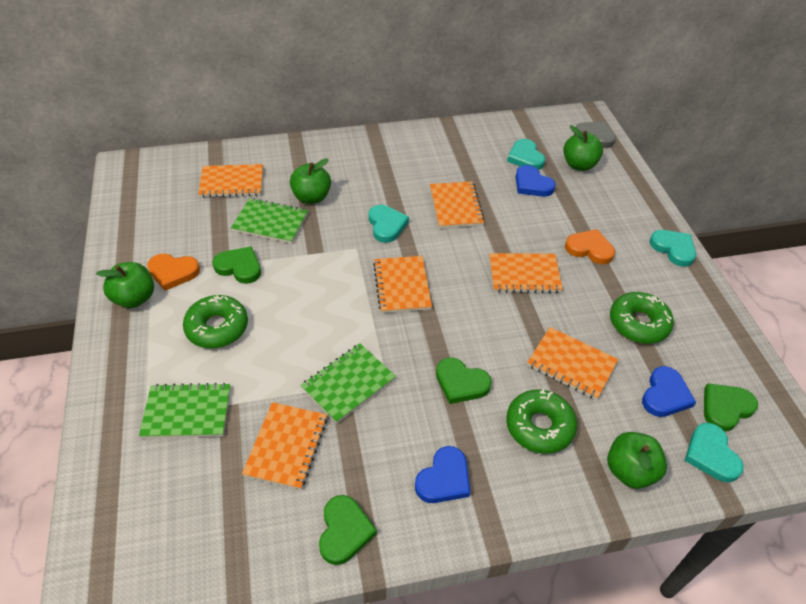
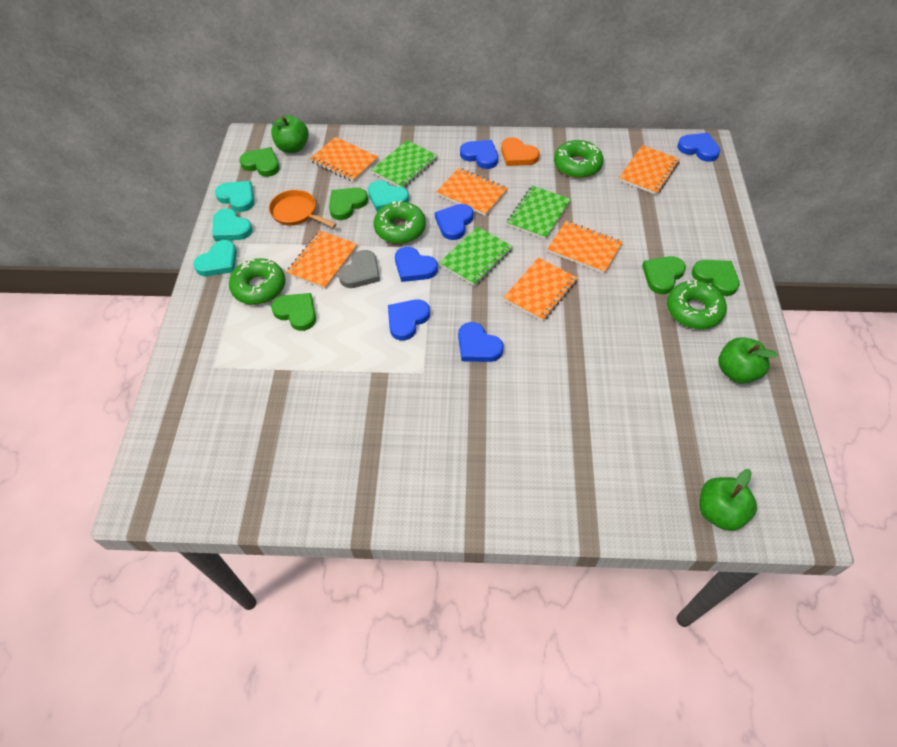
blue heart: [415,446,470,503] [515,165,556,197] [642,366,696,417] = 3 -> [388,300,430,341] [395,247,438,282] [435,204,474,240] [458,322,504,362] [460,140,498,169] [677,133,720,162] = 6
green apple: [96,262,154,308] [290,158,331,204] [563,125,603,171] [607,432,667,489] = 4 -> [271,115,309,153] [699,469,757,531] [718,337,778,384] = 3
green donut: [183,295,248,348] [506,389,577,454] [610,292,674,344] = 3 -> [229,258,285,305] [374,200,426,244] [554,140,603,178] [667,280,727,329] = 4
green heart: [212,246,261,284] [319,495,377,565] [436,357,492,404] [704,383,758,432] = 4 -> [239,147,279,177] [271,293,316,331] [329,188,368,220] [642,256,686,294] [692,260,740,296] = 5
orange heart: [147,254,200,291] [565,229,615,264] = 2 -> [501,137,539,166] = 1
orange pan: none = 0 -> [269,190,337,228] = 1

